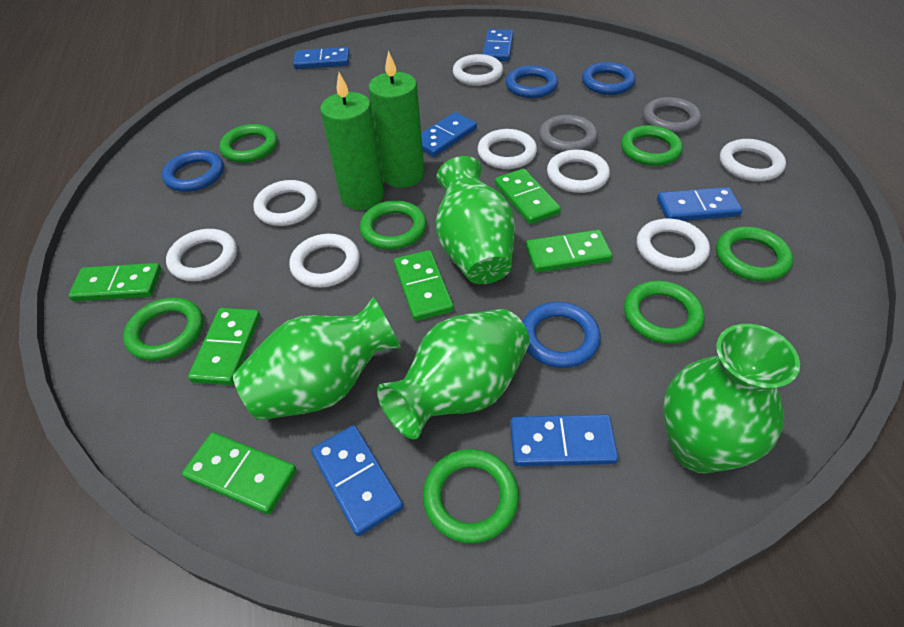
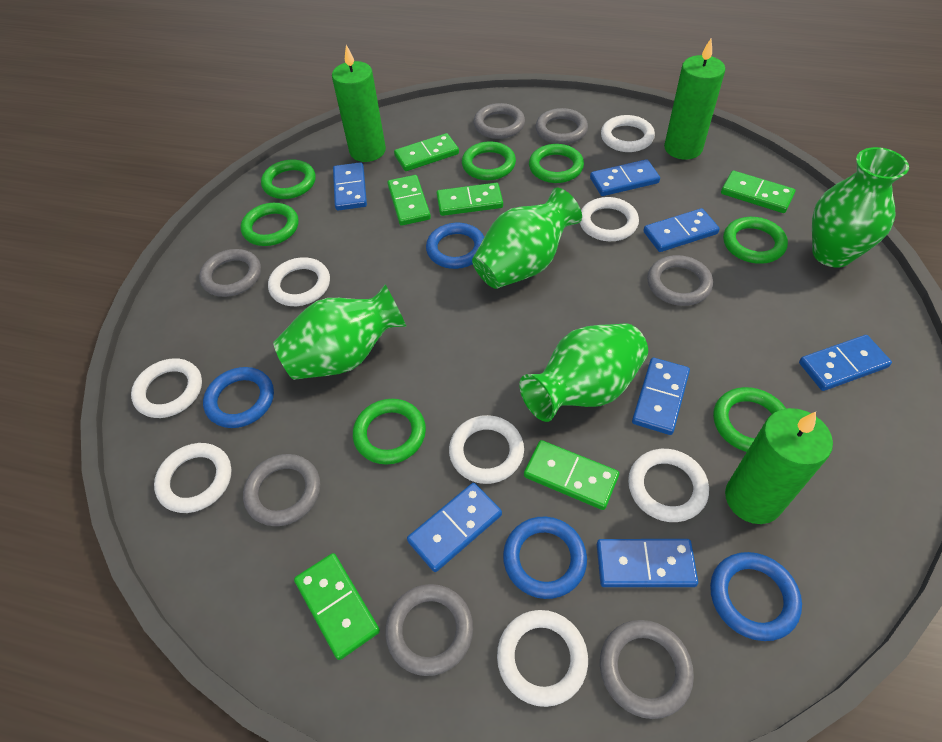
blue domino: [293,47,349,69] [311,425,403,536] [421,112,477,157] [483,29,513,61] [510,414,618,466] [657,187,743,221] = 6 -> [333,162,367,211] [407,483,502,572] [590,159,660,196] [597,539,698,587] [632,358,690,435] [643,208,720,252] [799,335,892,391] = 7
green candle: [320,72,384,210] [368,51,425,188] = 2 -> [332,45,386,162] [664,39,725,159] [725,408,833,524] = 3
grey ring: [539,115,598,153] [643,97,702,134] = 2 -> [199,249,261,297] [243,454,320,526] [385,584,473,676] [474,103,525,139] [535,108,588,144] [600,620,694,719] [647,255,713,306] = 7

